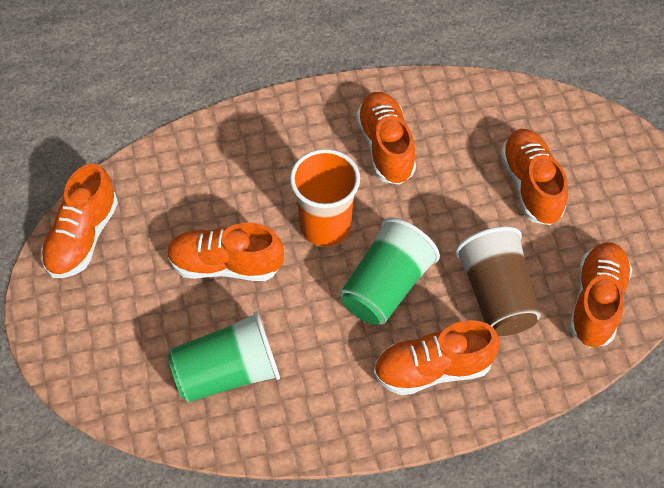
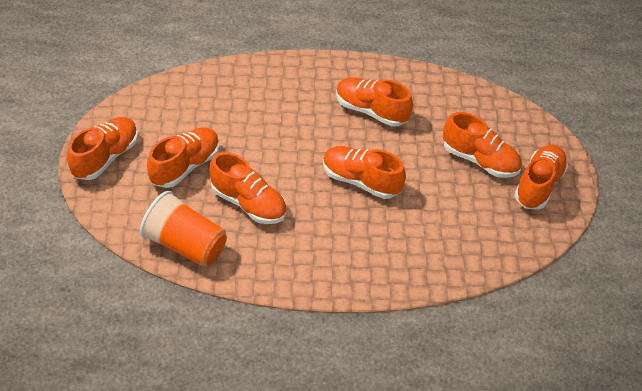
brown cup: [455,226,541,336] = 1 -> none = 0
green cup: [168,311,280,403] [340,217,440,325] = 2 -> none = 0
orange shoe: [41,163,118,278] [167,223,284,281] [356,92,416,185] [374,320,500,395] [500,129,568,225] [569,242,632,348] = 6 -> [67,117,138,180] [147,127,219,188] [210,152,286,224] [323,146,406,199] [336,77,413,127] [443,112,522,178] [514,145,568,210] = 7

